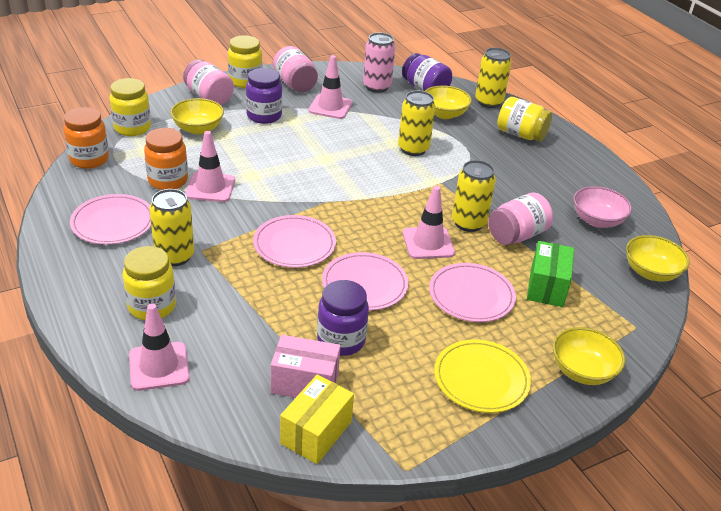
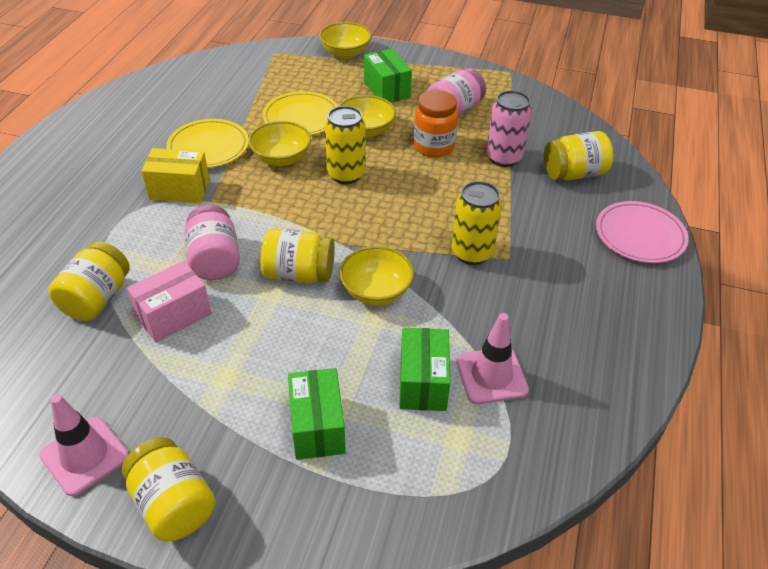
green box: [527,241,574,307] = 1 -> [288,368,346,460] [364,49,412,103] [399,328,450,411] = 3
orange jar: [63,107,109,169] [144,128,188,190] = 2 -> [413,90,458,157] = 1
pink bowl: [573,186,632,228] = 1 -> none = 0
pink jar: [183,60,234,105] [273,46,318,92] [489,193,553,245] = 3 -> [184,205,240,280] [427,68,486,117] = 2
pink plate: [70,194,151,245] [253,215,336,268] [322,252,408,311] [429,263,516,322] = 4 -> [596,201,689,263] = 1
pink traffic cone: [129,303,190,391] [185,131,235,202] [308,55,353,119] [403,186,455,259] = 4 -> [40,394,129,496] [456,313,529,404] = 2
purple jar: [246,68,282,124] [317,280,369,356] [402,53,452,91] = 3 -> none = 0
yellow can: [149,189,194,266] [398,90,435,156] [452,160,496,232] [475,48,512,108] = 4 -> [325,106,365,184] [452,181,502,265] = 2
yellow plate: [434,339,531,413] = 1 -> [166,119,249,168] [262,91,338,135] = 2

